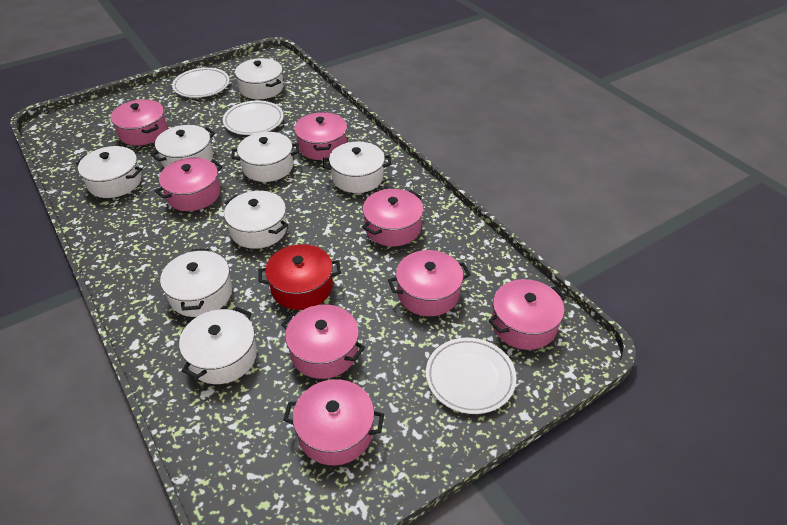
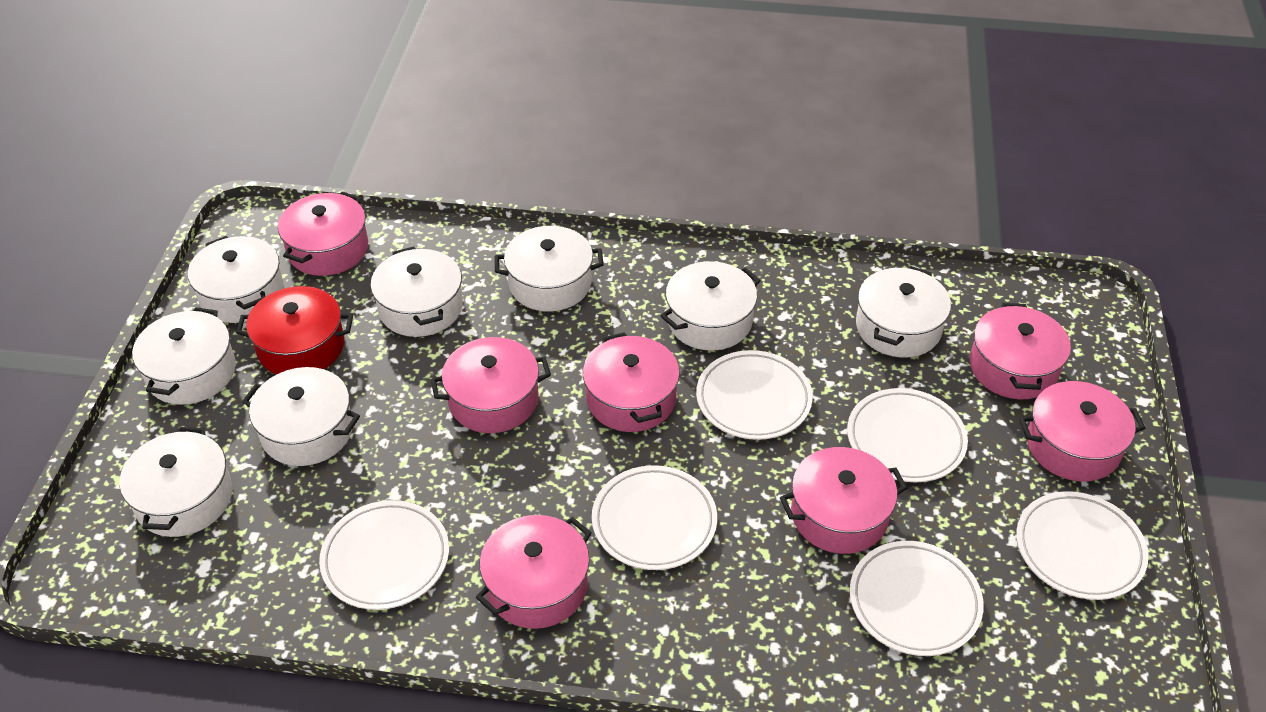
pink pot: [110,99,168,146] [155,158,223,211] [281,304,365,379] [283,379,384,465] [294,112,347,160] [362,189,423,246] [388,250,471,316] [488,279,566,350] = 8 -> [278,191,368,276] [431,337,551,433] [476,515,592,629] [583,332,680,432] [780,447,907,554] [970,303,1071,399] [1019,381,1145,481] = 7
white plate: [172,68,230,98] [223,101,284,135] [426,338,516,414] = 3 -> [319,500,449,610] [592,465,717,570] [696,350,813,440] [847,388,968,482] [850,541,984,656] [1016,491,1148,600] = 6

